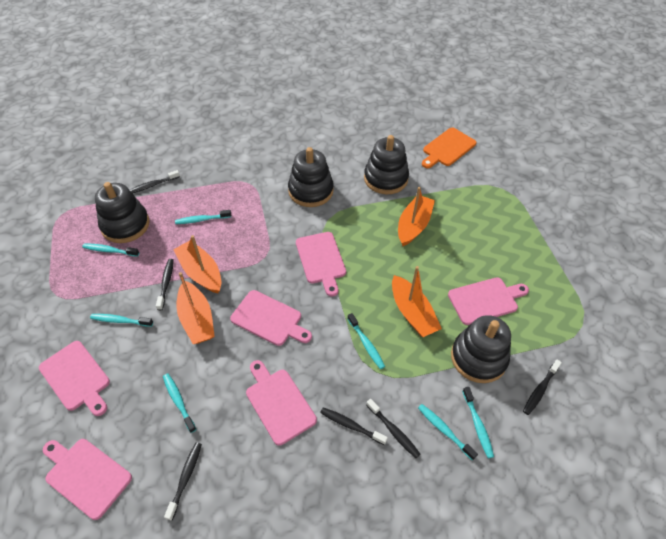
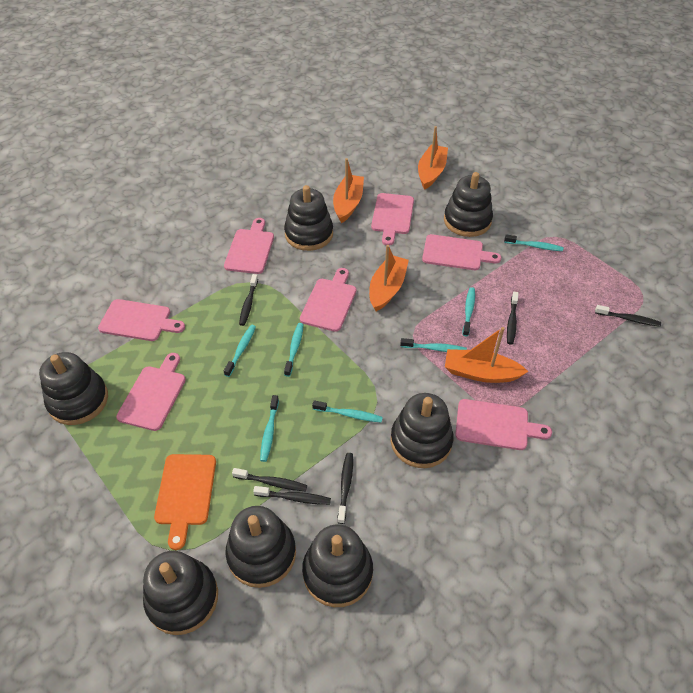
black stacking toy: [95,182,150,243] [288,147,334,207] [364,135,409,194] [451,315,511,383] = 4 -> [39,352,108,425] [143,551,218,635] [226,506,296,588] [284,185,333,251] [302,525,373,607] [391,393,454,468] [444,172,493,237] = 7
pink cutting board: [39,341,110,416] [43,439,132,520] [230,290,312,346] [246,360,317,446] [296,232,346,297] [448,277,529,325] = 6 -> [98,299,185,341] [116,353,186,431] [224,218,274,274] [300,268,356,332] [371,193,414,246] [422,234,502,270] [455,399,552,450] = 7

